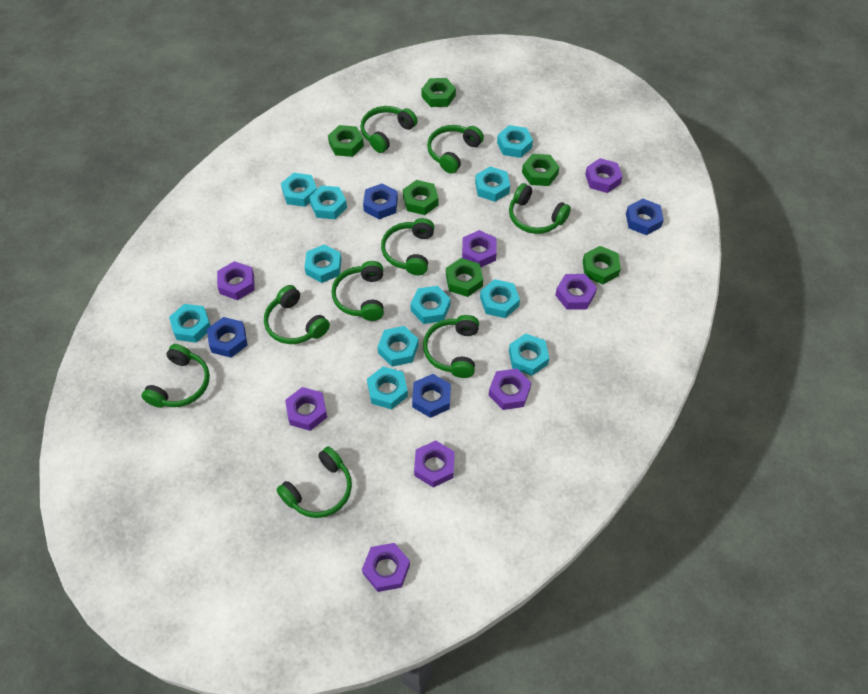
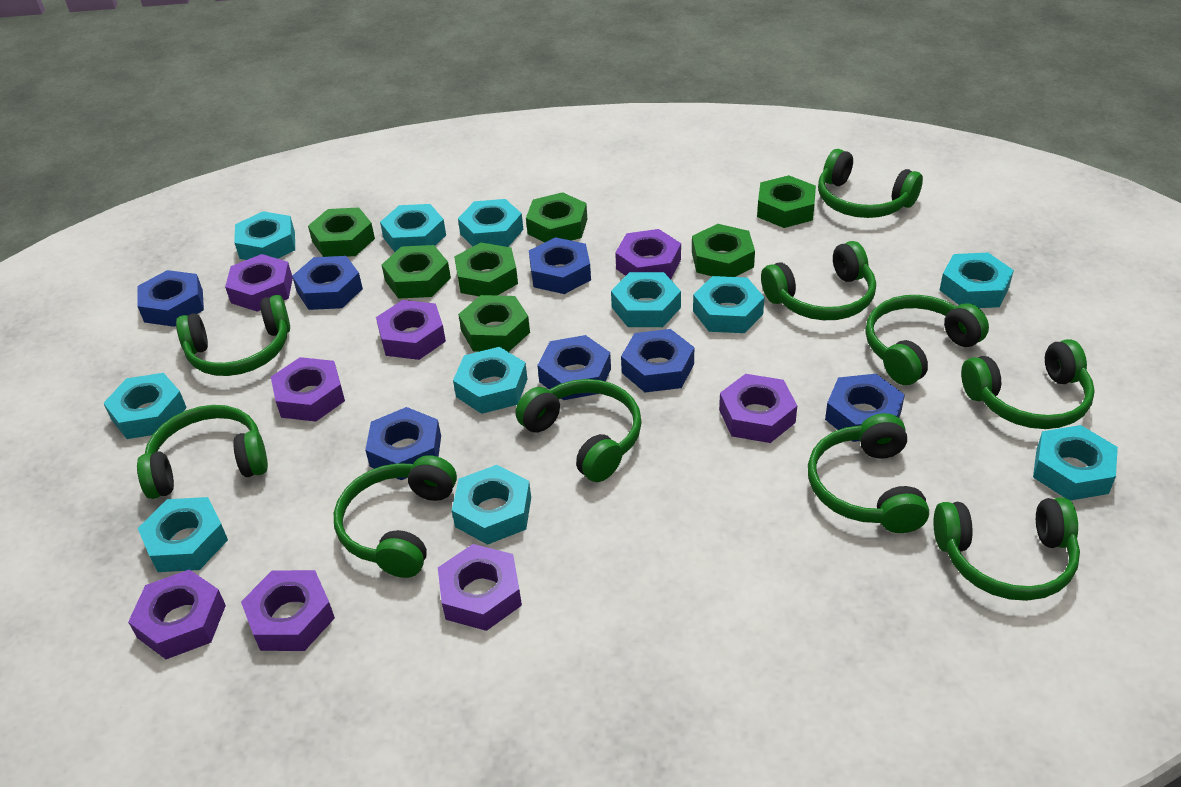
blue nut: [207,317,248,358] [363,183,398,219] [412,374,451,418] [626,199,664,235] = 4 -> [137,270,204,327] [292,256,363,310] [365,407,441,480] [529,237,591,294] [537,335,611,400] [621,329,694,392] [825,374,905,442] = 7
green headphones: [141,344,210,408] [264,285,330,344] [276,446,352,518] [331,261,384,321] [360,106,418,153] [381,218,435,275] [423,315,479,378] [427,125,484,174] [509,183,571,234] = 9 -> [137,405,268,499] [176,295,290,376] [334,455,457,578] [515,379,642,482] [761,241,876,320] [808,413,929,533] [818,149,923,218] [865,295,989,385] [933,497,1080,601] [961,339,1095,429] = 10
green nut: [328,125,364,157] [403,180,438,215] [422,78,456,107] [446,258,483,297] [522,154,559,186] [583,246,621,284] = 6 -> [308,207,375,257] [382,245,451,299] [454,242,518,296] [458,295,530,352] [526,192,587,242] [692,224,755,277] [757,175,816,228] = 7

